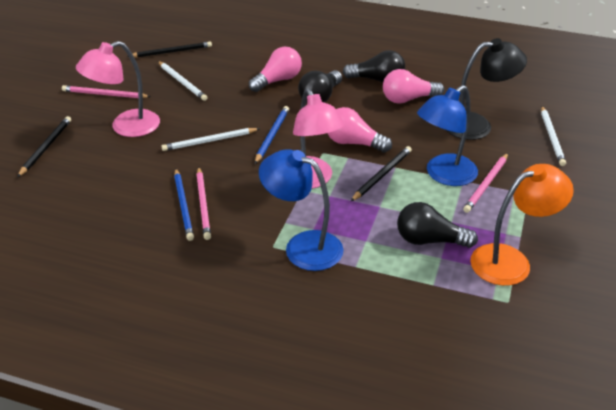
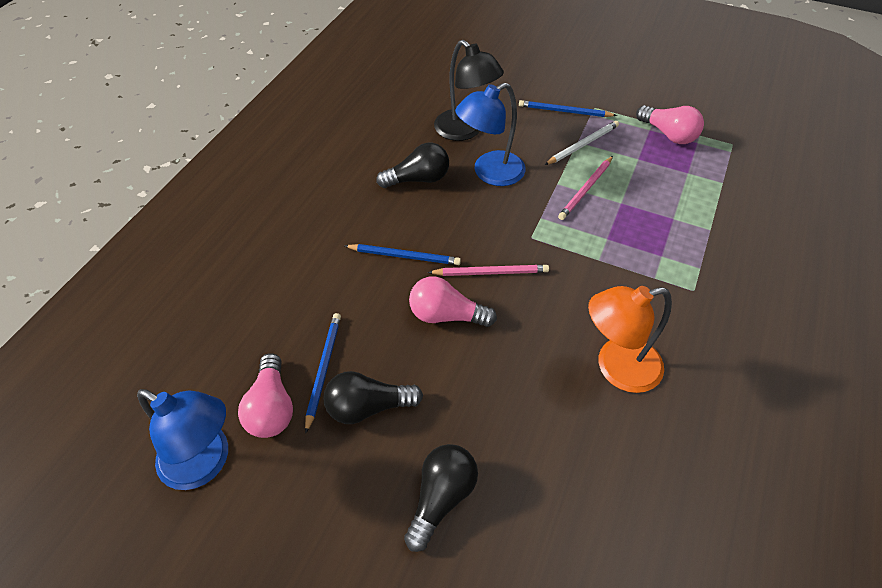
black pencil: [17,116,71,177] [126,41,212,58] [351,146,412,201] = 3 -> none = 0
blue pencil: [174,169,194,241] [255,106,289,164] = 2 -> [305,313,341,434] [345,244,461,265] [519,100,617,117] = 3
pink lamp: [76,41,160,137] [293,88,345,189] = 2 -> none = 0
pink pencil: [62,85,151,98] [196,167,211,240] [463,153,508,213] = 3 -> [428,265,549,276] [558,156,613,220] = 2
white pencil: [158,61,208,101] [161,128,260,151] [541,106,566,166] = 3 -> [545,121,619,165] = 1

